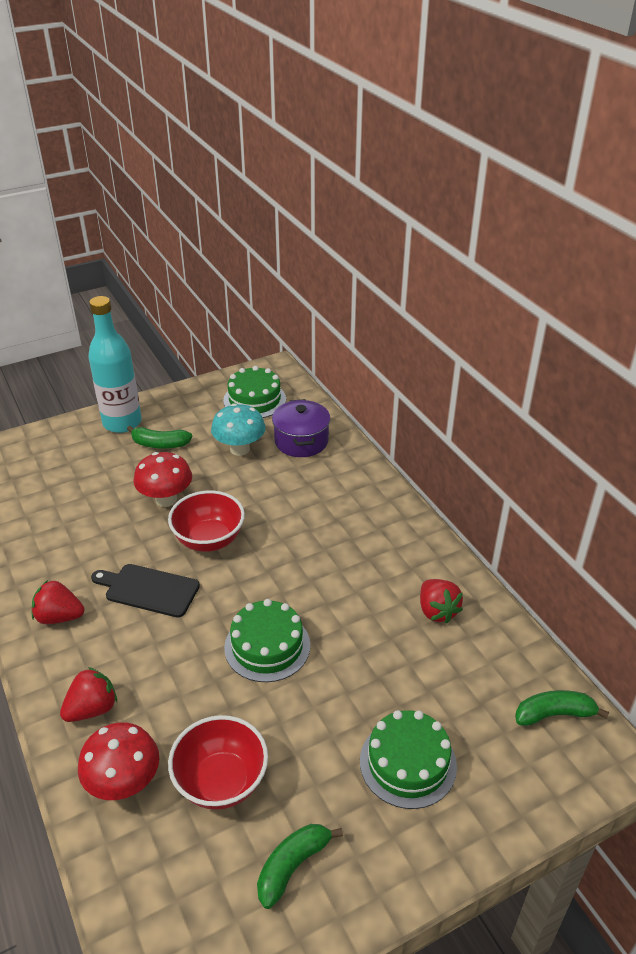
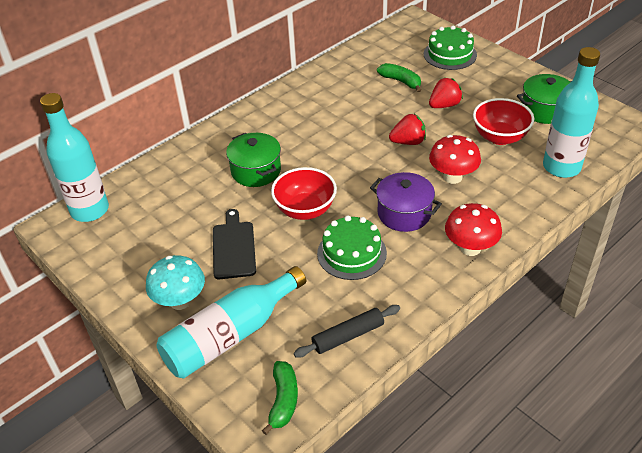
black rolling pin: none = 0 -> [294,305,400,358] = 1
green banana: [127,426,192,449] [257,824,343,909] [515,690,609,726] = 3 -> [262,361,298,435] [377,63,421,92] = 2
green cake: [223,366,286,418] [224,599,310,682] [360,710,457,809] = 3 -> [317,215,387,280] [424,26,477,70] = 2
green pot: none = 0 -> [226,133,281,187] [517,74,572,124] = 2
red strawberry: [32,580,84,624] [60,667,117,722] [420,579,463,623] = 3 -> [389,114,426,145] [429,78,463,108] = 2
turquoise bottle: [88,296,142,433] = 1 -> [40,93,109,222] [157,266,306,378] [543,47,600,178] = 3

